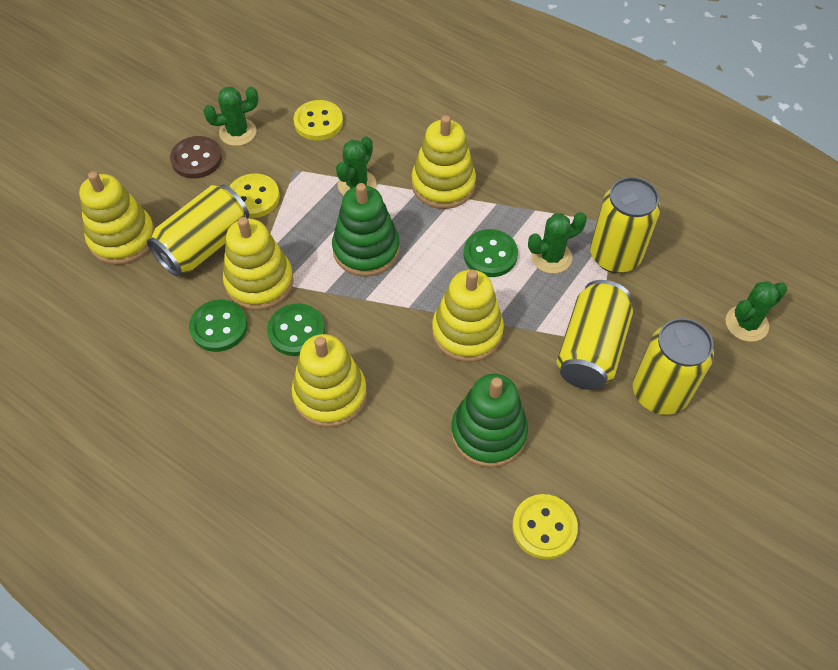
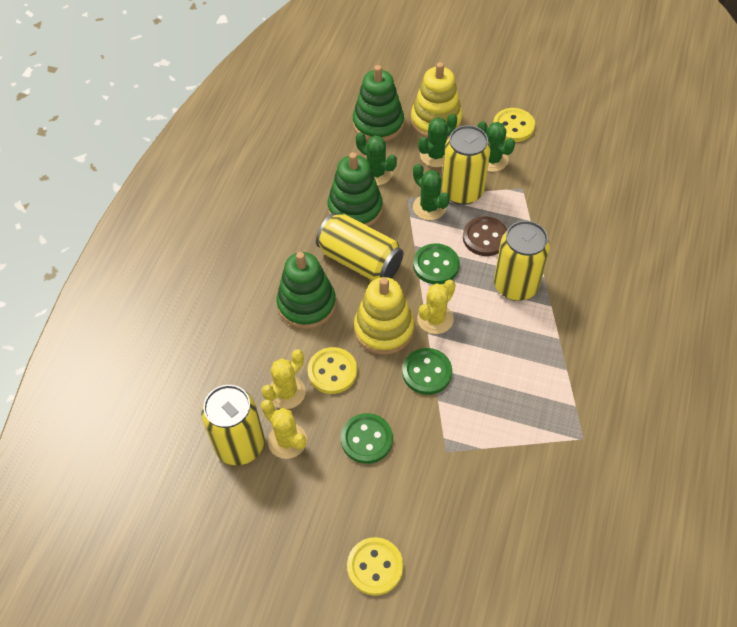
green stacking toy: [332,183,400,277] [451,374,528,468] = 2 -> [276,252,336,329] [328,152,383,227] [353,65,404,142] = 3
yellow cactus: none = 0 -> [261,399,307,459] [262,349,306,409] [417,280,456,334] = 3
yellow stacking toy: [79,171,155,265] [223,217,294,310] [291,334,367,428] [412,115,476,209] [432,270,504,362] = 5 -> [354,277,414,355] [411,62,463,138] = 2

